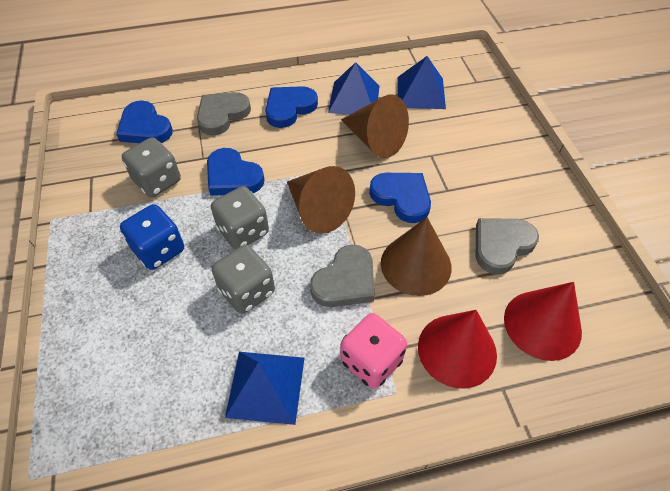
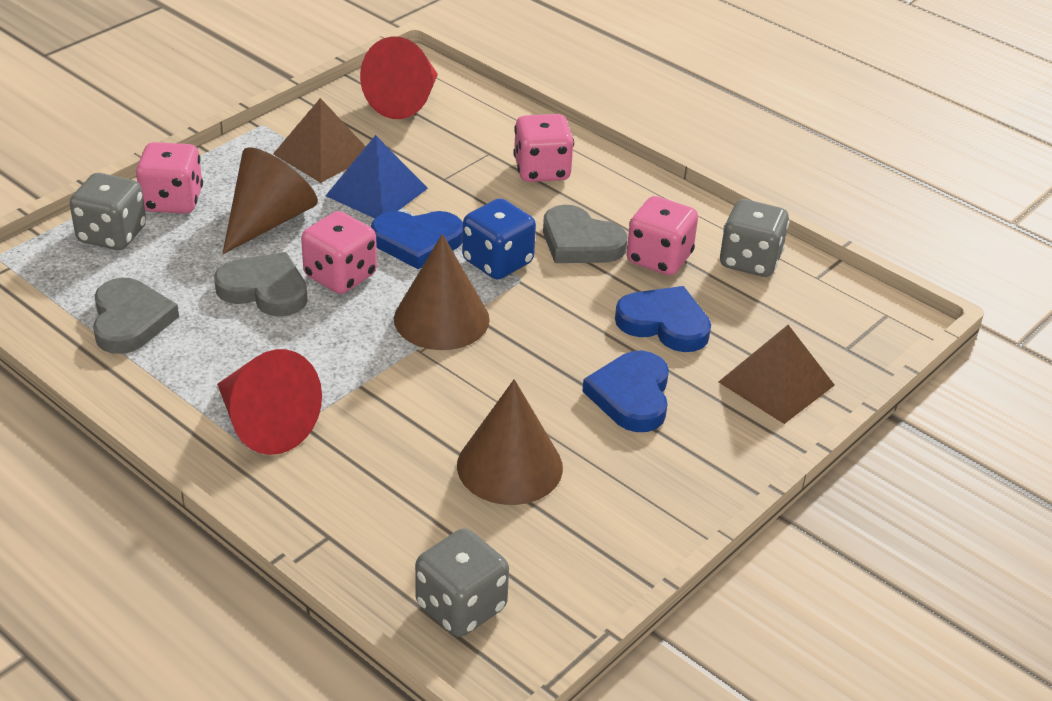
blue heart: [116,100,173,143] [207,148,265,195] [265,86,318,128] [369,173,431,223] = 4 -> [371,211,463,269] [582,351,669,432] [615,286,711,352] = 3
blue pyramid: [225,352,305,425] [328,62,379,115] [397,56,446,109] = 3 -> [325,135,428,218] = 1
brown pyramid: none = 0 -> [273,98,366,183] [719,325,835,424] = 2
pink dice: [340,313,407,389] = 1 -> [136,142,203,214] [301,211,377,294] [513,114,574,182] [627,196,698,275] = 4

